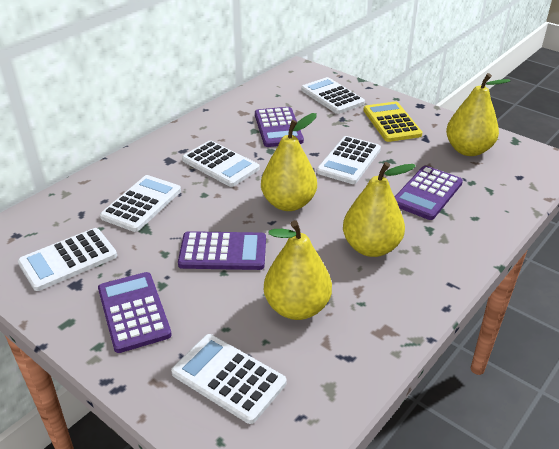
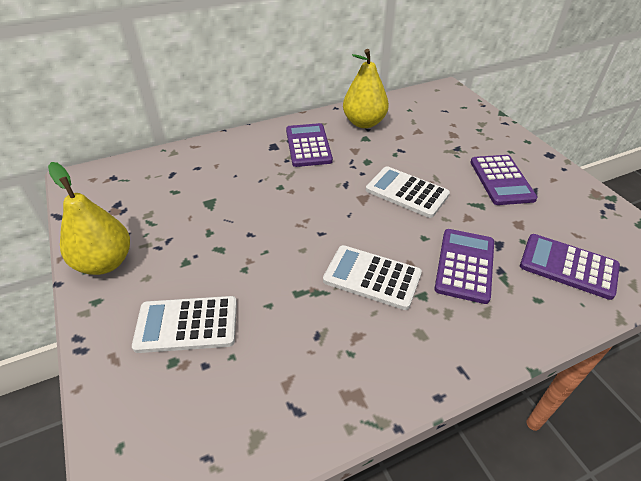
white calculator: [18,228,117,291] [100,175,181,232] [171,334,286,424] [182,140,260,187] [301,77,365,114] [317,136,381,184] = 6 -> [132,296,237,353] [323,245,422,310] [366,166,450,218] = 3
yellow calculator: [363,102,422,142] = 1 -> none = 0
yellow pear: [261,113,317,211] [264,220,332,320] [343,162,416,257] [446,73,510,156] = 4 -> [48,162,130,275] [343,49,389,128] = 2

